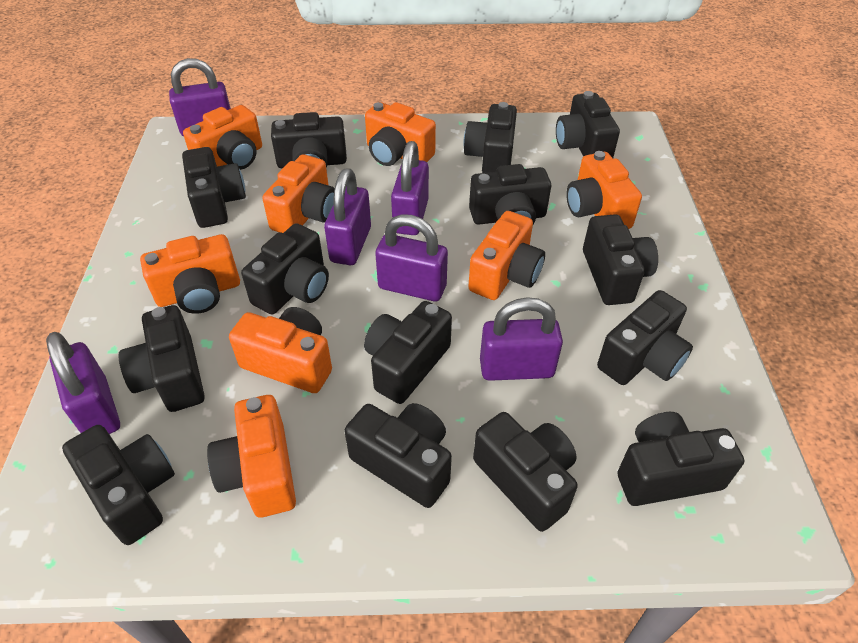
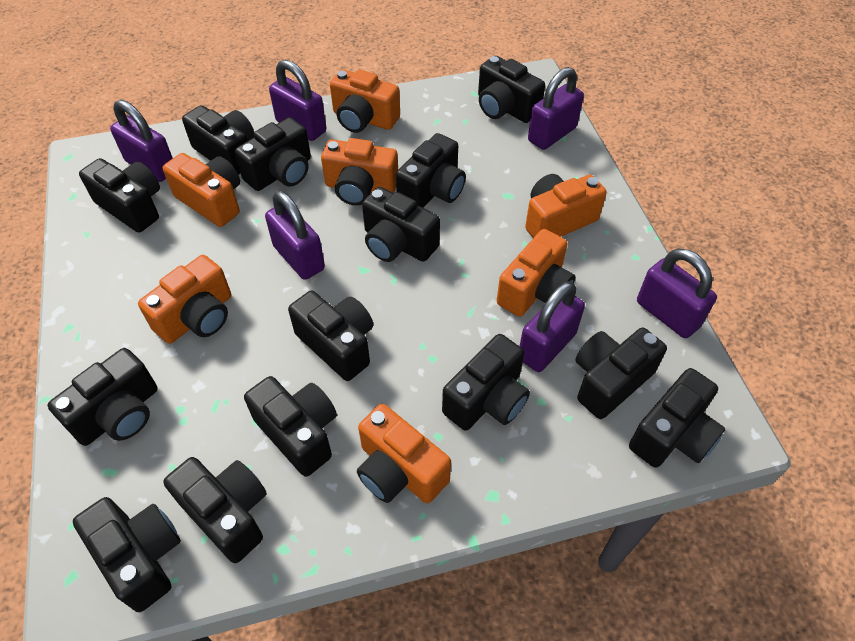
orange camera: [140,234,240,314] [183,105,262,170] [207,395,296,518] [229,307,332,393] [262,154,335,233] [365,102,436,166] [468,211,545,300] [566,151,642,229] = 8 -> [138,255,231,344] [163,153,240,227] [321,138,398,205] [330,69,400,133] [357,404,451,503] [497,229,575,317] [525,174,607,238] = 7

